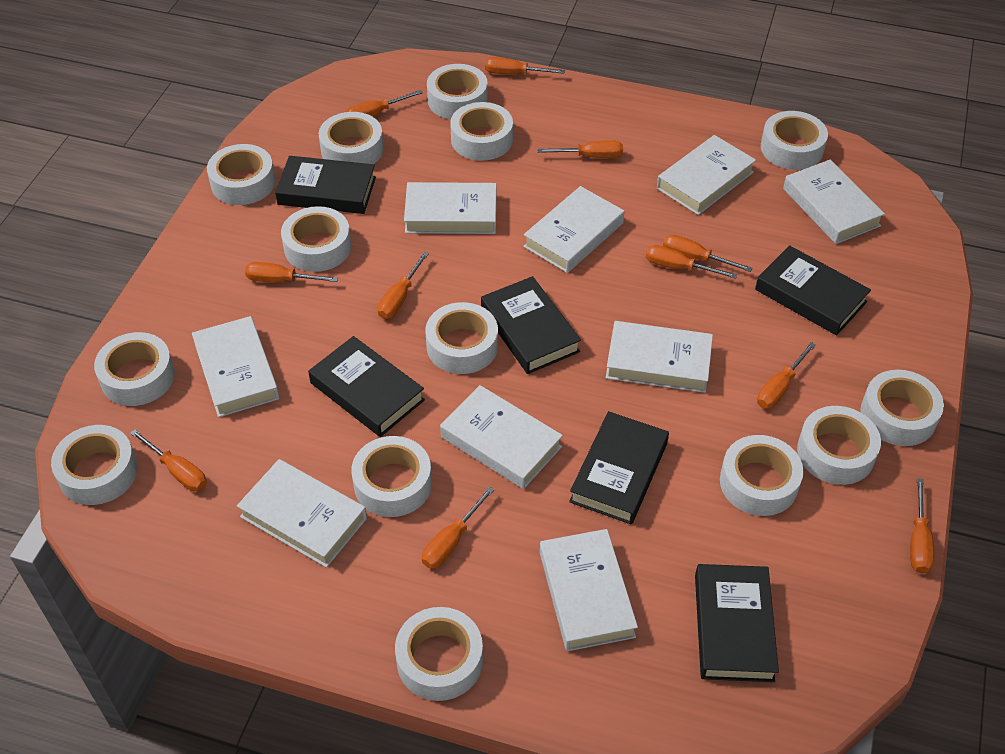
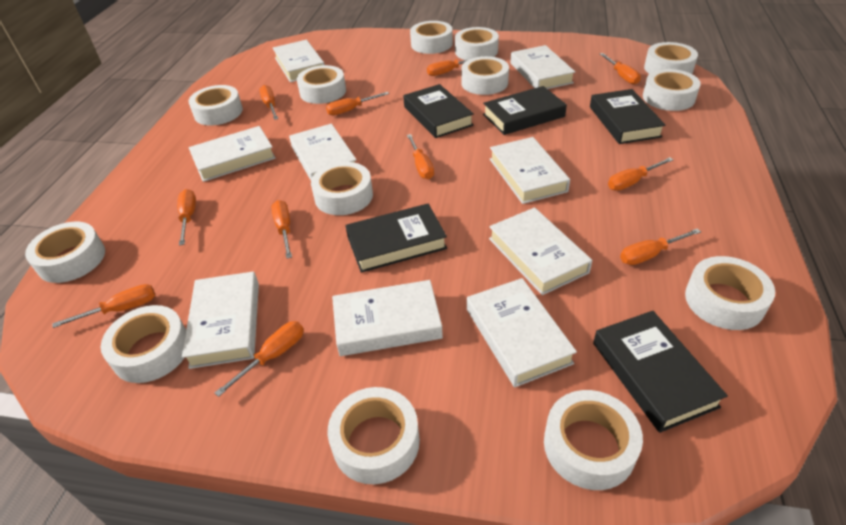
black book: [275,156,376,214] [308,336,425,437] [481,276,581,374] [569,411,669,525] [695,564,779,682] [755,245,871,336] = 6 -> [345,204,447,273] [403,84,474,138] [483,86,567,135] [590,89,666,144] [593,311,728,433] = 5
white tape: [51,425,138,505] [94,332,175,406] [207,144,275,205] [281,206,351,272] [319,112,384,164] [351,436,432,517] [395,607,483,701] [425,302,498,374] [427,64,488,119] [450,102,513,161] [720,435,804,516] [761,111,828,170] [797,406,881,485] [860,370,944,446] = 14 -> [25,222,105,283] [101,305,186,383] [188,85,243,125] [297,65,346,104] [311,162,373,215] [328,387,420,484] [410,21,453,54] [455,27,499,60] [461,56,509,95] [544,390,643,490] [643,69,701,111] [644,42,698,74] [685,256,775,330] = 13

